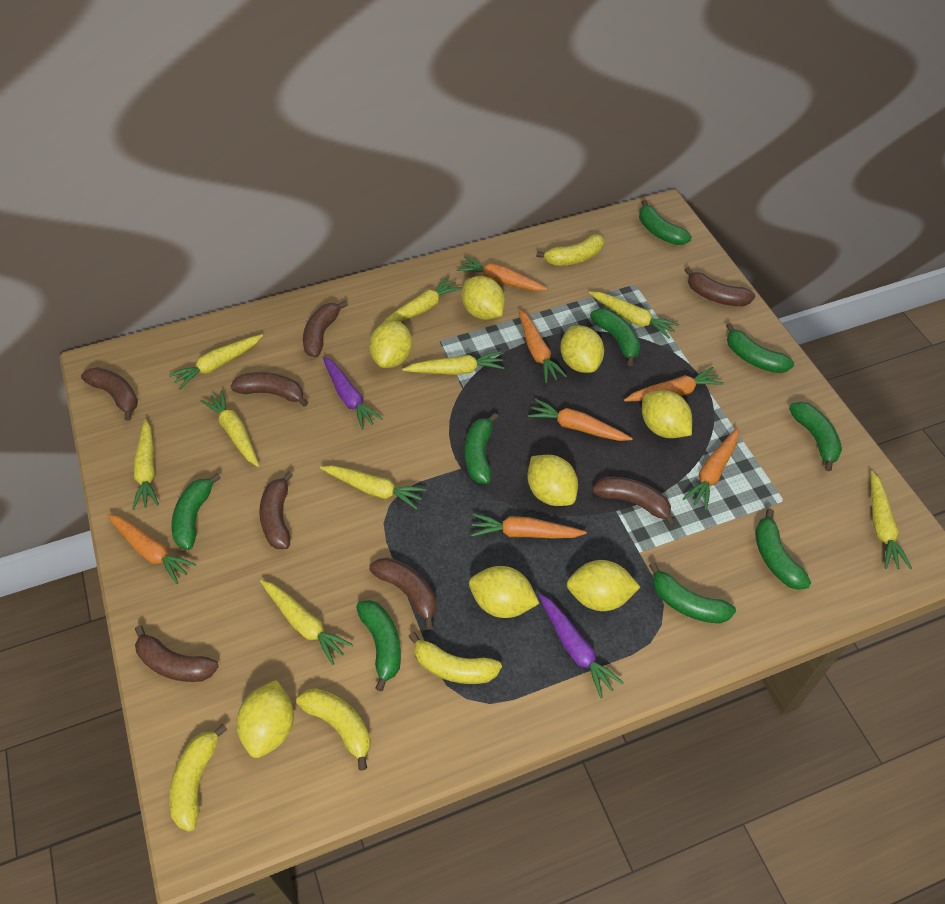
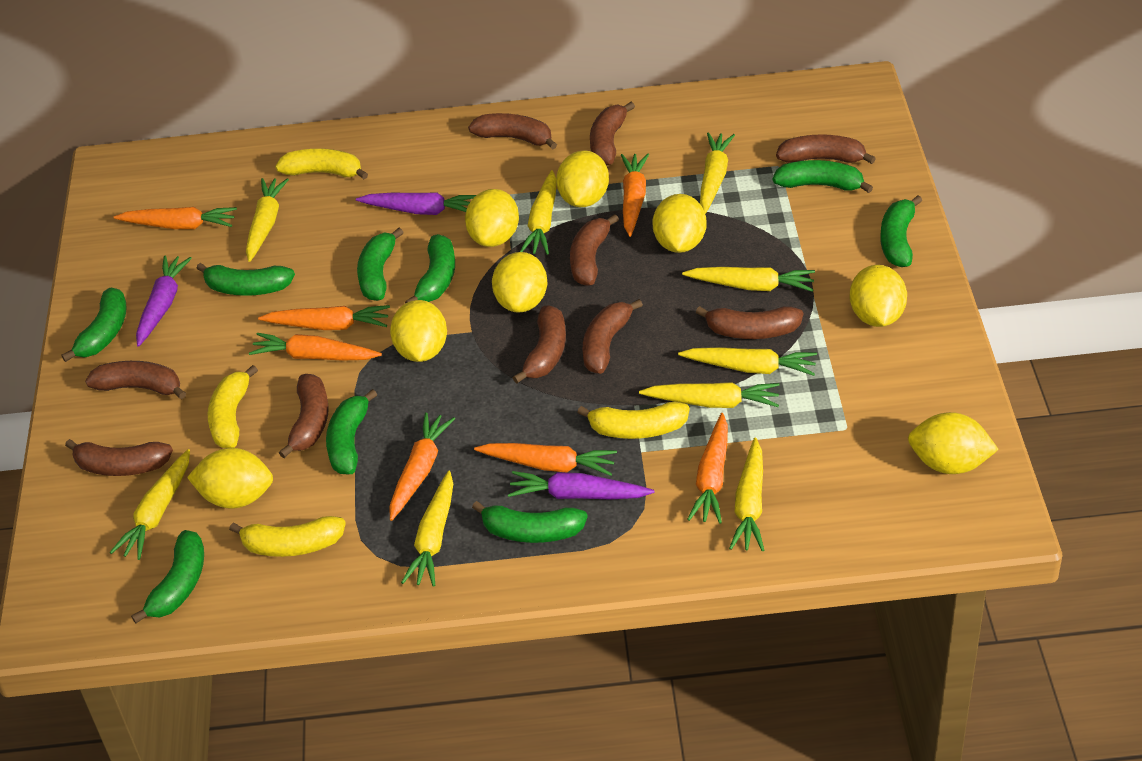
brown banana: [81,367,138,421] [135,625,218,682] [231,372,308,407] [259,471,293,549] [303,301,348,357] [369,557,437,630] [592,477,676,527] [685,267,755,306] = 8 -> [65,439,173,476] [85,361,186,399] [279,374,329,458] [468,113,557,150] [513,305,566,384] [570,214,619,286] [583,299,643,374] [590,102,635,166] [696,306,803,339] [776,134,876,164] = 10
purple carrot: [323,356,383,430] [538,593,624,698] = 2 -> [136,255,192,347] [356,192,476,215] [508,471,654,499] = 3

